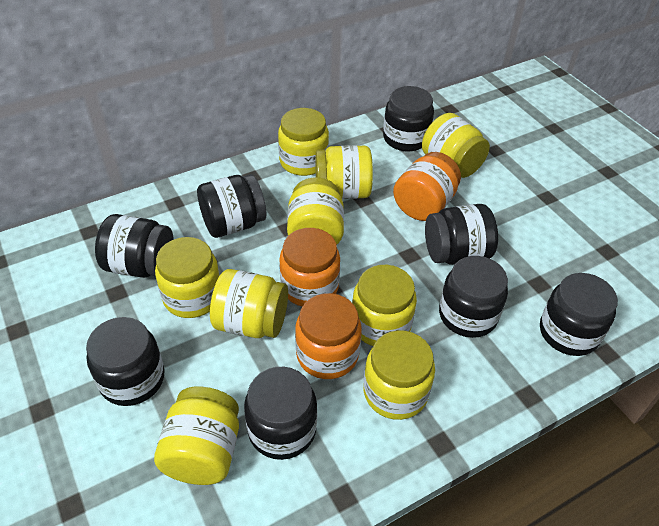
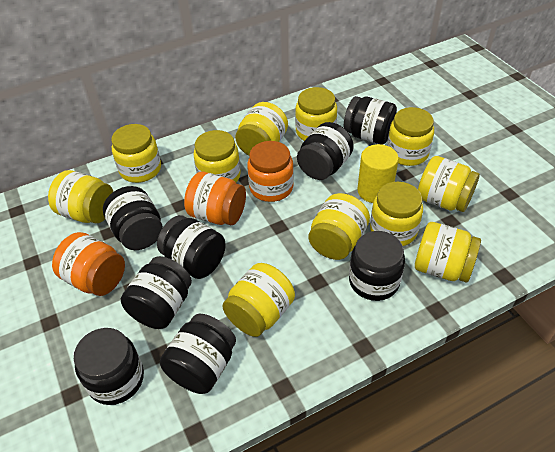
yellow cylinder: none = 0 -> [357,144,399,203] = 1
yellow jar: [154,387,239,485] [155,237,220,318] [210,269,288,338] [278,108,329,176] [287,177,344,244] [316,145,373,199] [352,265,417,346] [363,330,435,420] [422,113,490,178] = 9 -> [48,170,114,223] [111,124,161,183] [194,130,241,182] [222,263,295,337] [235,102,288,155] [295,87,337,141] [309,193,370,260] [370,182,423,246] [387,107,434,166] [415,222,481,283] [418,156,480,212] = 11

